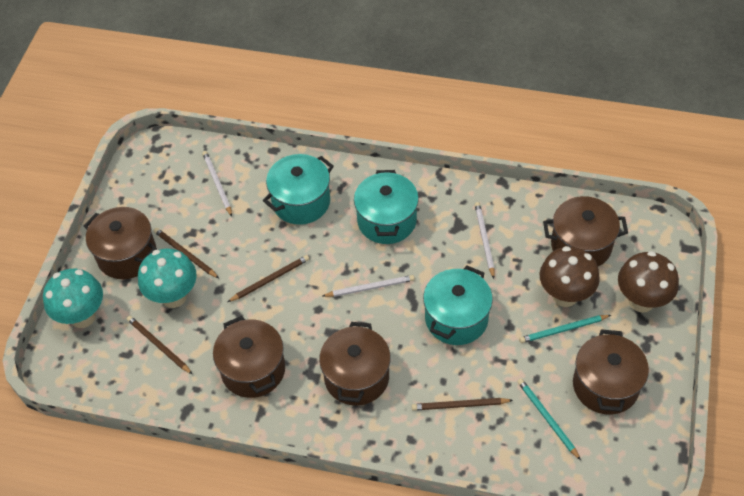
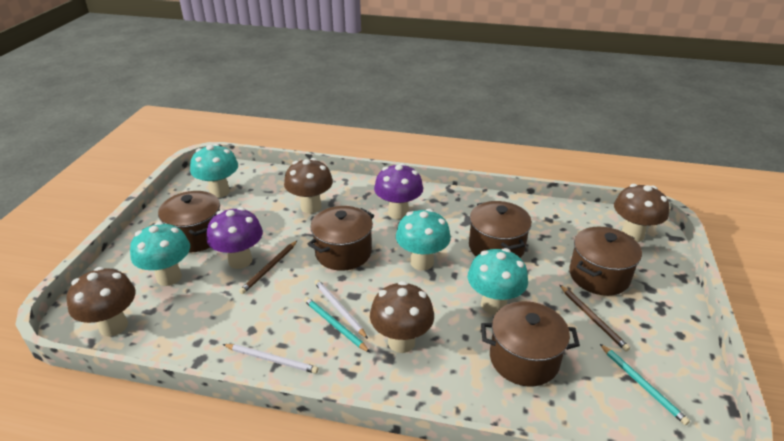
brown mushroom: [540,246,600,307] [618,251,679,313] = 2 -> [67,267,136,337] [284,158,333,214] [370,281,434,353] [614,184,669,242] = 4
brown pencil: [127,316,192,374] [154,228,219,278] [228,255,309,302] [412,398,513,411] = 4 -> [239,240,298,294] [560,285,630,351] = 2
purple mushroom: none = 0 -> [207,207,263,269] [374,163,423,219] = 2
turquoise mushroom: [43,269,103,328] [138,249,197,308] = 2 -> [130,222,190,286] [190,144,238,198] [396,209,451,270] [468,248,528,315] = 4
turquoise pot: [263,154,334,225] [354,170,419,244] [423,266,493,345] = 3 -> none = 0
white pencil: [202,151,232,216] [323,275,415,297] [475,202,495,279] = 3 -> [223,344,318,374] [314,280,368,339] = 2

